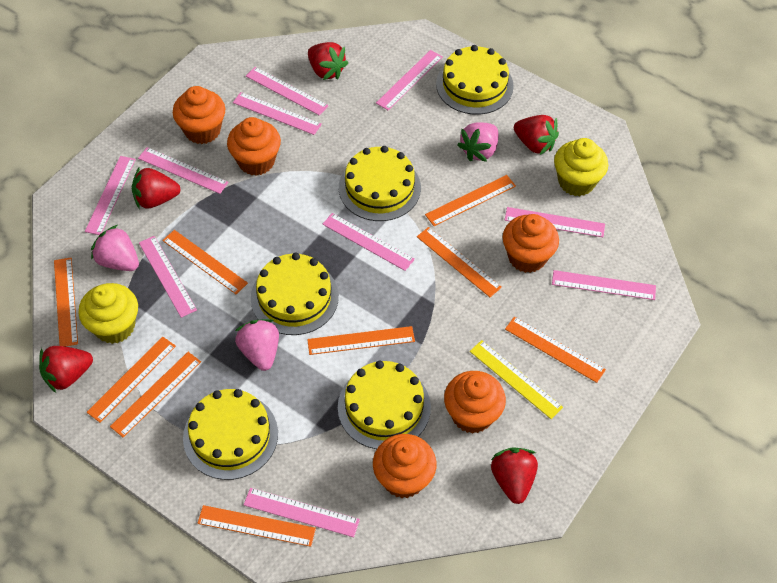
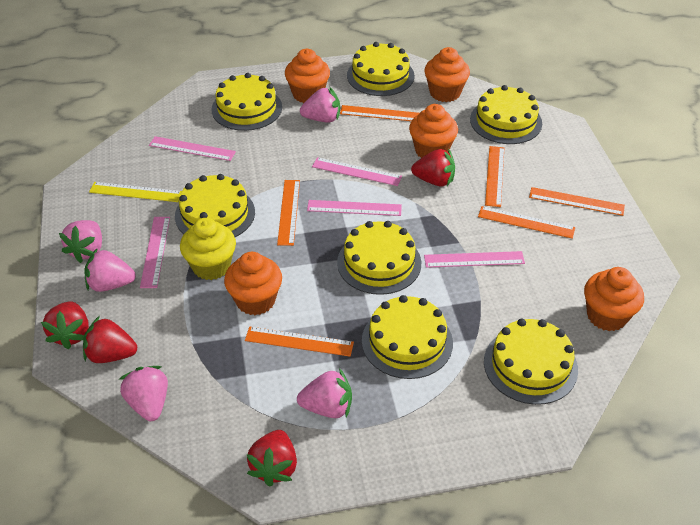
orange ruler: [54,258,78,347] [87,336,176,423] [110,352,201,437] [162,230,248,294] [197,505,316,547] [307,326,415,355] [417,227,502,297] [425,175,516,226] [505,317,606,383] = 9 -> [245,327,354,357] [277,180,300,246] [340,105,419,121] [478,206,575,239] [485,146,504,207] [529,187,625,216] = 6
pink ruler: [85,156,136,235] [138,147,229,194] [139,236,197,318] [233,92,322,135] [244,488,360,537] [246,67,329,116] [323,213,415,271] [376,50,443,110] [505,207,605,237] [552,270,656,300] = 10 -> [140,217,170,288] [149,136,236,161] [307,200,402,216] [312,157,402,186] [424,251,525,268] = 5
pink strawberry: [91,225,139,271] [235,319,279,371] [457,122,499,162] = 3 -> [59,220,102,263] [84,248,136,292] [120,366,168,421] [297,368,352,418] [300,87,340,123] = 5
red strawberry: [39,346,93,393] [132,167,181,209] [308,42,348,80] [491,447,538,504] [514,115,559,155] = 5 -> [41,301,89,349] [83,316,137,363] [247,430,297,487] [411,149,455,187] = 4
yellow cake: [183,389,278,480] [251,253,339,335] [338,361,431,449] [339,146,421,221] [436,45,514,115] = 5 -> [175,174,255,237] [211,73,282,131] [337,221,421,295] [347,42,414,96] [362,295,453,379] [470,85,542,144] [484,318,578,405] = 7
yellow cupcake: [78,283,138,344] [554,138,608,196] = 2 -> [180,218,236,280] = 1

